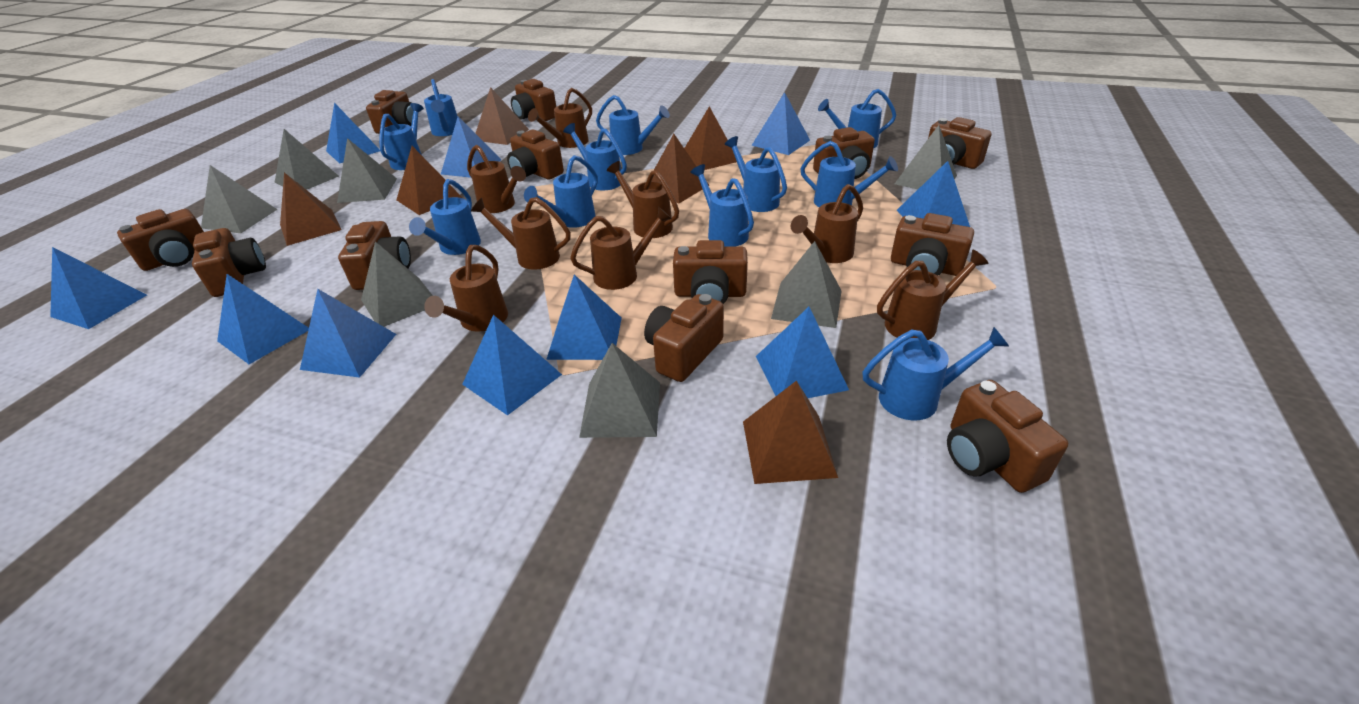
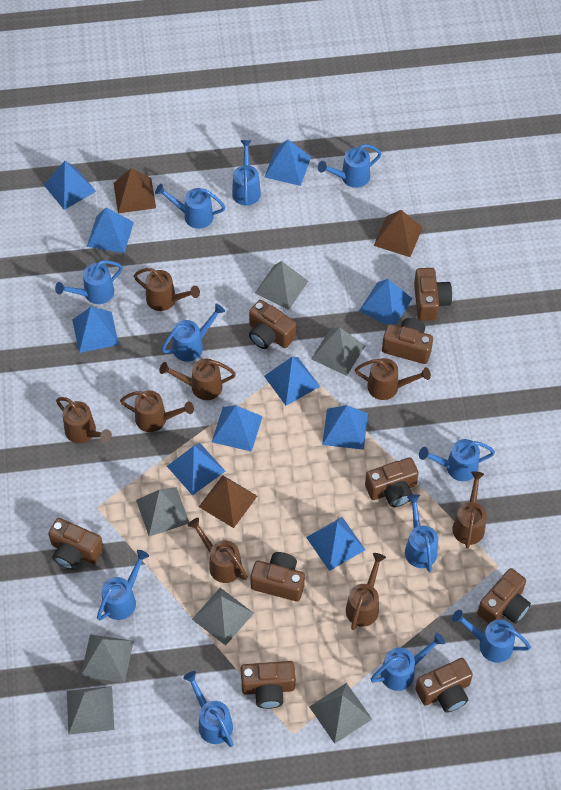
brown camera: [117,209,204,271] [192,228,266,297] [338,221,411,290] [366,90,413,134] [507,129,564,179] [511,79,556,121] [644,294,724,382] [673,240,748,304] [813,127,875,179] [891,213,974,276] [928,117,992,169] [947,380,1068,493] = 12 -> [48,518,104,570] [240,661,295,709] [249,300,296,349] [250,552,305,601] [365,457,419,507] [382,318,433,364] [414,268,452,321] [415,658,473,713] [477,568,531,624] = 9
brown pyramid: [280,172,341,246] [396,146,463,215] [475,87,529,145] [651,134,709,203] [684,106,737,170] [743,381,838,484] = 6 -> [114,168,156,214] [199,475,257,528] [374,210,423,257] = 3

